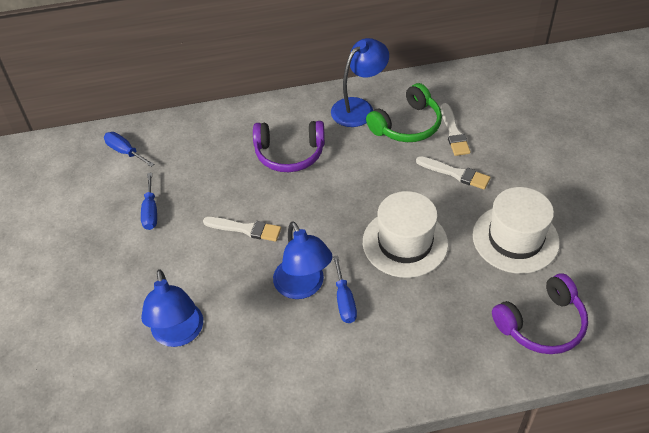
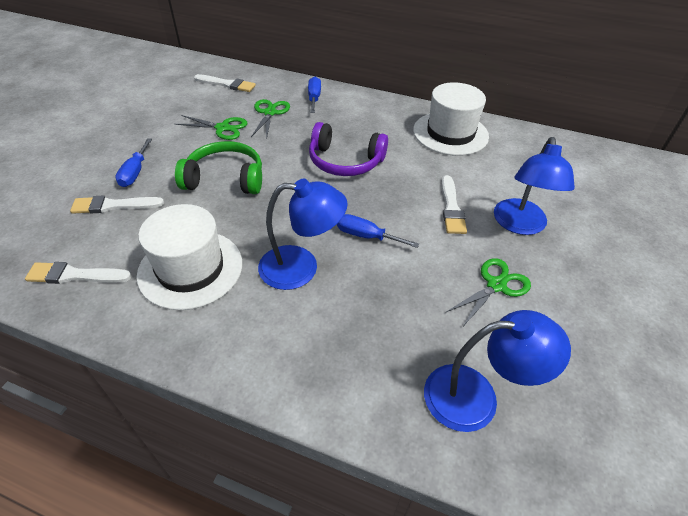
green scissors: none = 0 -> [175,115,248,140] [251,99,290,138] [445,258,531,328] = 3
purple headphones: [253,121,325,172] [492,273,588,354] = 2 -> [309,122,388,176] = 1
white brush: [203,217,281,242] [416,156,491,190] [441,103,471,156] = 3 -> [25,262,131,284] [70,196,164,214] [194,74,256,92] [442,175,467,234] = 4

